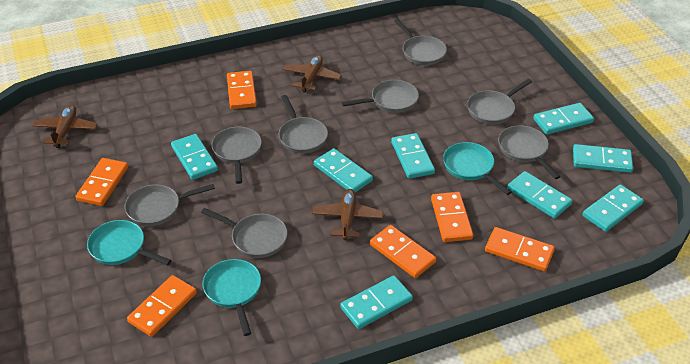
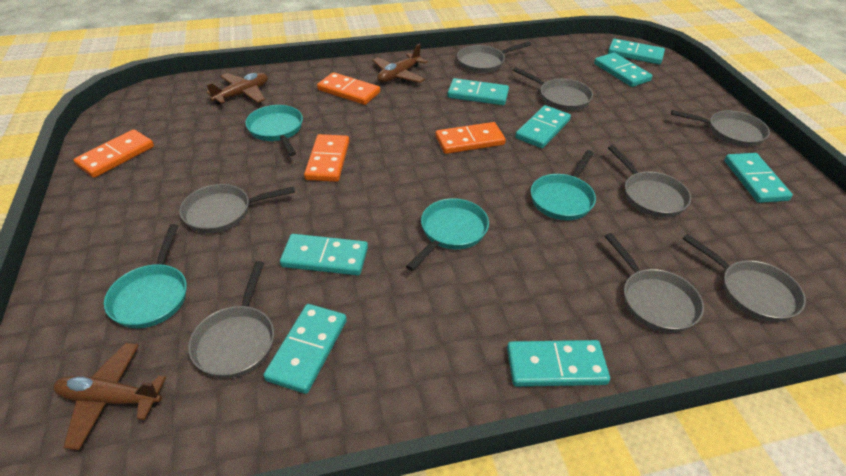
orange domino: [76,158,128,206] [127,275,197,337] [227,71,257,109] [370,225,436,278] [431,192,473,242] [485,227,555,271] = 6 -> [74,129,154,178] [304,134,349,182] [317,72,380,105] [435,122,506,154] = 4
turquoise pan: [87,220,172,265] [202,259,261,336] [443,142,512,195] = 3 -> [104,224,187,329] [245,105,303,156] [406,198,489,271] [531,150,596,220] = 4

